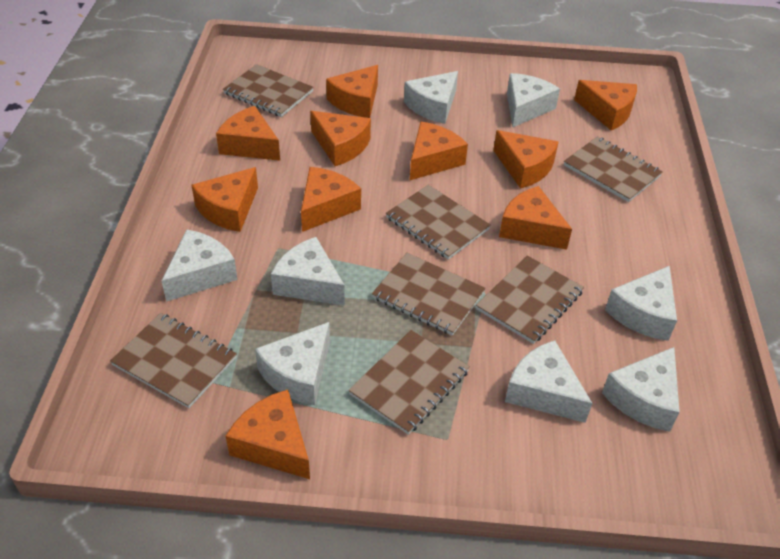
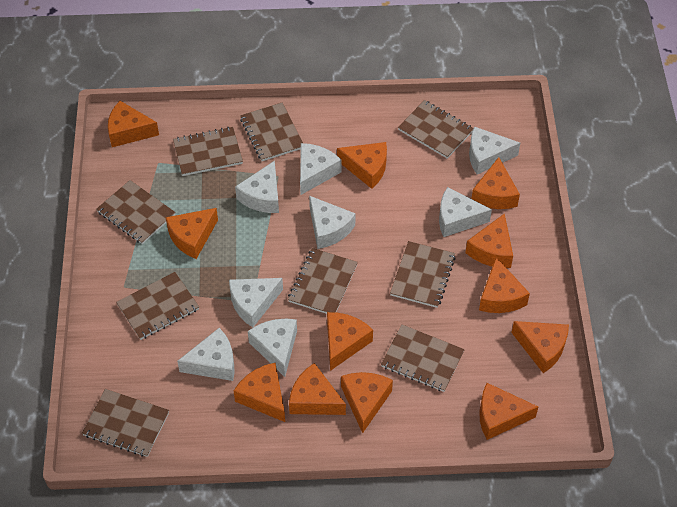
brown notebook: [110,313,237,408] [223,64,314,117] [349,330,470,435] [372,253,486,335] [386,185,491,260] [476,255,584,344] [564,136,663,202] = 7 -> [82,389,169,457] [97,180,175,244] [116,272,199,340] [173,127,243,176] [240,102,303,161] [288,248,358,314] [381,324,465,392] [390,241,456,308] [398,100,473,159] = 9
orange cheese: [191,167,258,232] [216,106,280,161] [226,390,310,479] [301,167,361,232] [310,111,371,166] [326,65,378,118] [410,122,468,180] [493,130,558,189] [499,186,572,250] [574,80,637,131] = 10 -> [108,101,159,147] [166,208,218,259] [234,363,285,422] [289,363,346,415] [327,312,373,371] [337,142,387,189] [341,372,393,433] [465,213,513,268] [472,157,520,209] [479,257,530,313] [479,383,538,440] [511,321,569,373] = 12

